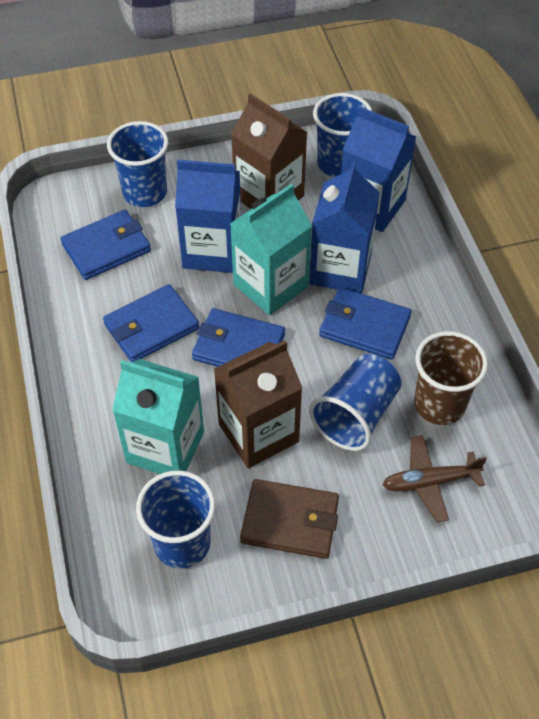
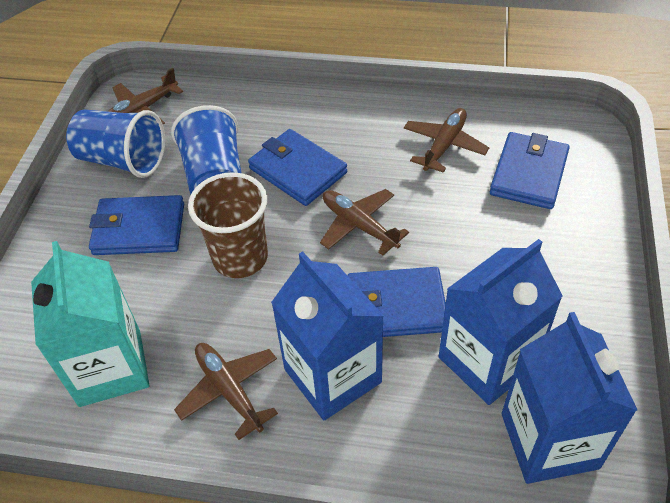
blue cup: [107,121,168,207] [136,470,215,569] [309,354,401,451] [313,93,372,177] = 4 -> [66,110,165,178] [171,105,241,194] = 2
brown carton: [214,340,302,468] [231,93,307,209] = 2 -> none = 0
brown plane: [383,435,487,522] = 1 -> [108,68,183,124] [174,343,278,440] [320,189,409,255] [404,108,489,173] = 4
brown wallet: [240,479,339,559] = 1 -> none = 0
turquoise carton: [112,359,204,474] [230,184,312,315] = 2 -> [31,241,149,407] = 1

